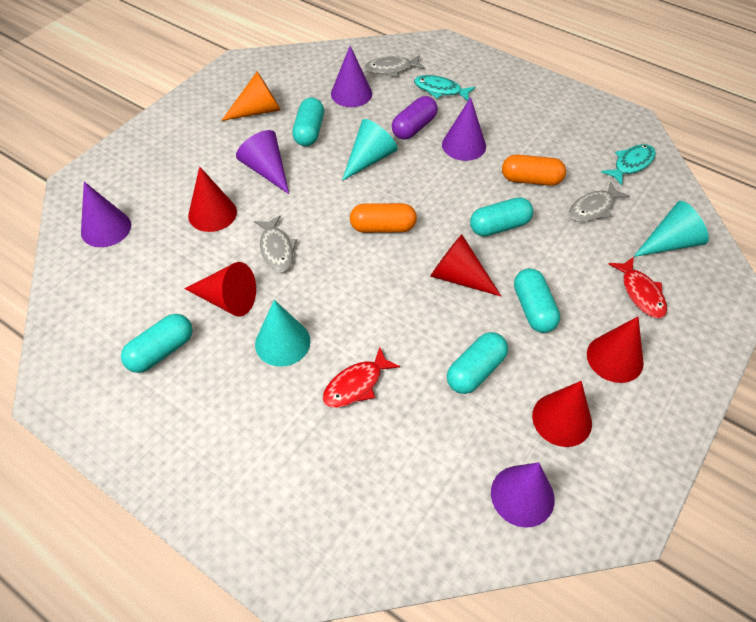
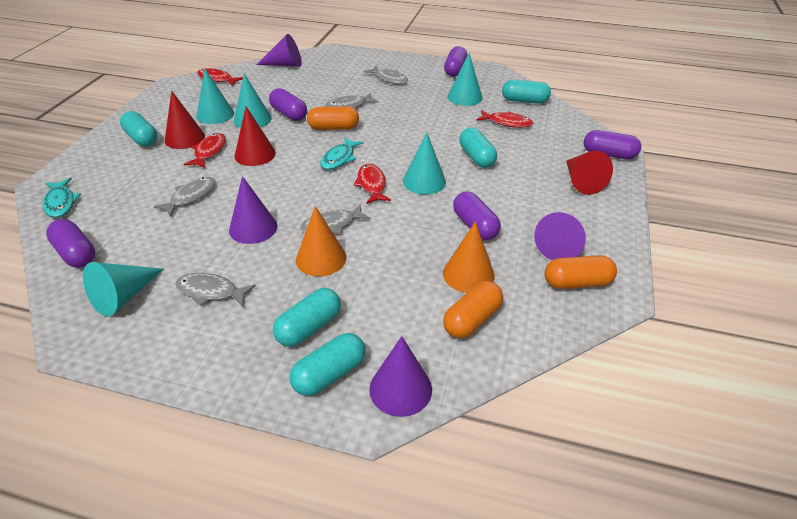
grey fish: [254,216,297,272] [365,55,425,77] [569,182,630,222] = 3 -> [153,177,216,217] [175,273,256,307] [300,204,371,234] [325,93,378,110] [364,66,408,84] = 5
orange capsule: [350,203,417,233] [502,154,566,186] = 2 -> [307,106,359,130] [443,281,503,338] [545,255,617,289] = 3
orange cone: [221,72,281,121] = 1 -> [296,206,346,276] [443,221,495,293] = 2
purple capsule: [392,96,438,139] = 1 -> [46,219,95,268] [269,88,307,121] [444,46,468,77] [453,191,501,240] [584,130,641,159] = 5
purple cone: [81,182,131,247] [236,130,289,194] [331,46,372,107] [442,97,486,161] [491,462,555,528] = 5 -> [229,176,277,244] [256,34,301,67] [369,336,432,417] [534,212,586,260] = 4
red cone: [184,262,256,317] [188,166,237,232] [430,234,501,296] [532,381,592,447] [587,317,644,383] = 5 -> [165,91,205,149] [234,106,276,166] [566,151,613,195] = 3
red fish: [323,347,400,408] [609,257,667,318] = 2 -> [184,133,226,168] [197,68,243,86] [353,164,391,204] [477,110,534,128] = 4
turquoise cone: [255,300,311,367] [342,119,398,181] [633,201,709,257] = 3 -> [83,262,164,316] [196,69,234,124] [234,73,272,128] [403,132,446,195] [448,53,482,106] = 5

